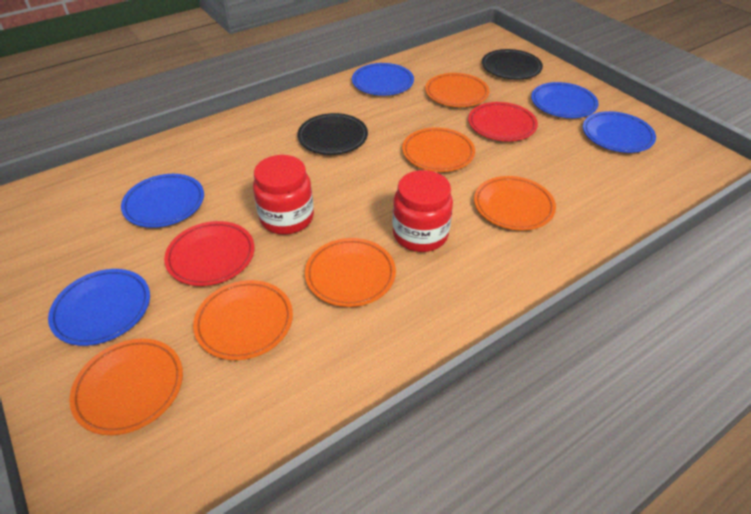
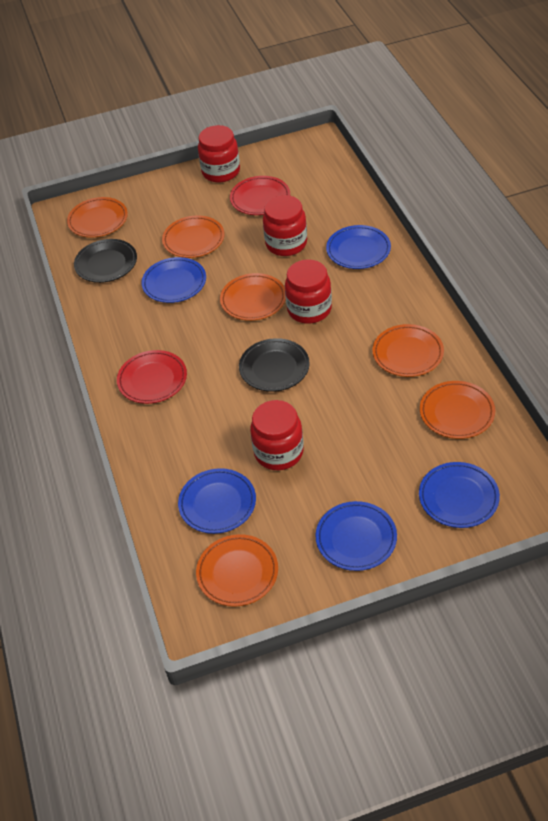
red jar: [253,155,314,235] [392,170,453,252] = 2 -> [198,125,240,183] [250,400,304,470] [263,195,307,256] [285,259,332,324] = 4

